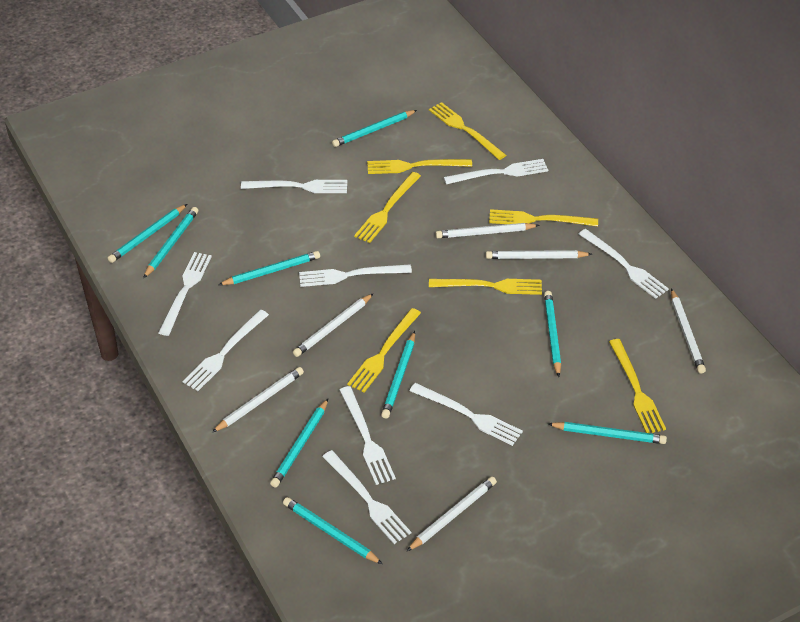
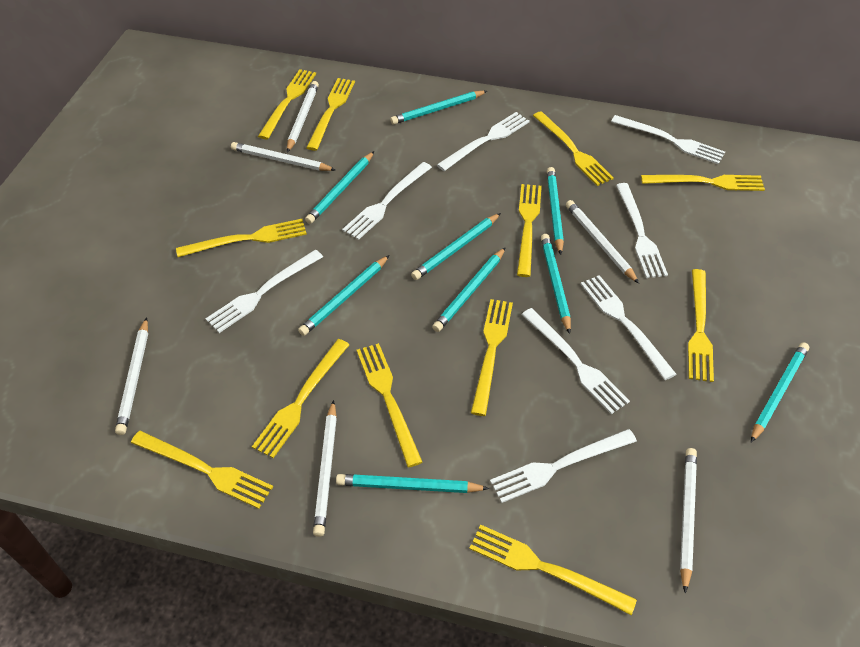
white fork: [158,252,212,336] [182,309,269,391] [241,180,347,193] [299,264,412,287] [322,450,411,544] [340,386,396,485] [409,383,523,446] [444,159,548,184] [579,229,669,299] = 9 -> [206,250,323,333] [342,162,432,240] [437,112,530,171] [490,429,637,503] [521,308,630,414] [581,275,677,380] [611,115,725,165] [616,183,668,278] = 8
yellow fork: [347,308,421,393] [354,172,421,243] [367,159,472,174] [429,102,506,160] [429,279,542,295] [489,209,598,226] [609,339,666,433] = 7 -> [131,431,273,509] [176,219,307,257] [252,339,350,458] [258,69,316,139] [306,78,355,151] [357,343,422,467] [469,525,637,615] [471,299,513,416] [517,184,542,277] [533,111,614,186] [641,175,765,191] [688,269,714,382] = 12

